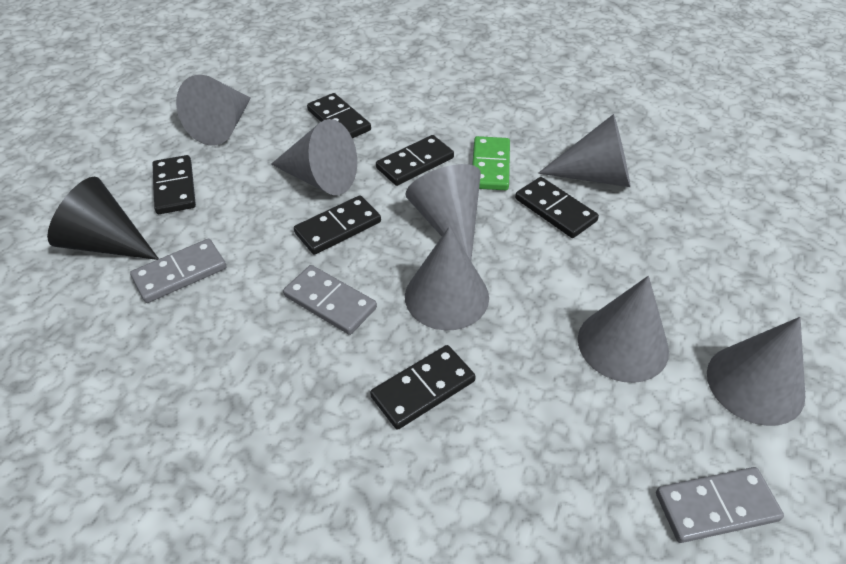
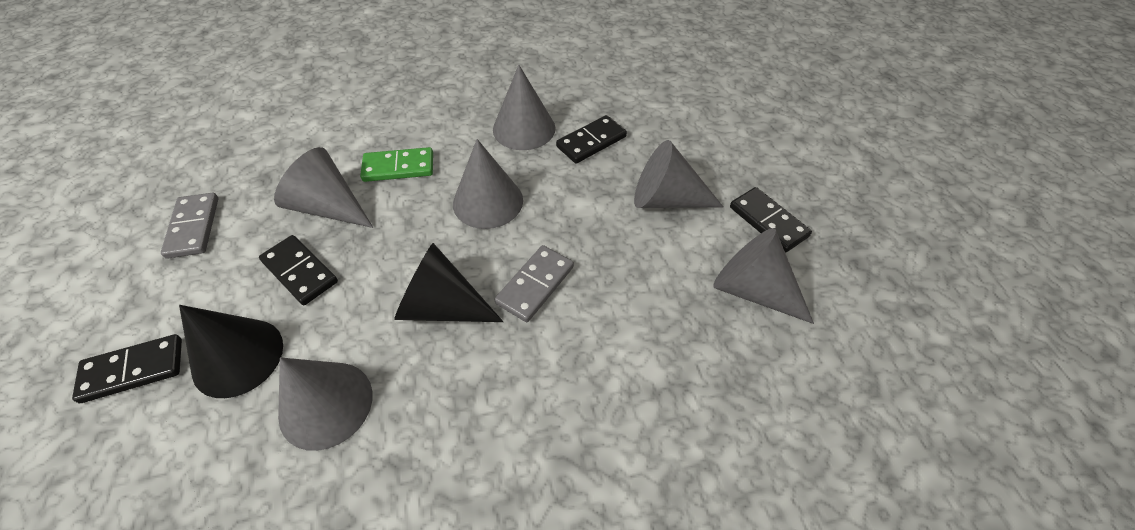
black cone: [47,177,159,260] = 1 -> [179,305,283,398] [394,243,504,322] = 2
black domino: [153,155,196,214] [294,195,381,255] [307,93,371,138] [370,345,476,430] [376,135,454,186] [515,177,599,238] = 6 -> [72,334,182,403] [259,235,338,305] [556,115,627,164] [730,187,812,253] = 4
grey cone: [176,75,251,145] [271,119,357,195] [405,164,481,261] [405,226,489,330] [538,114,631,187] [578,276,669,383] [707,317,805,426] = 7 -> [274,147,373,228] [278,357,373,451] [453,139,523,229] [493,65,555,150] [634,140,723,208] [713,228,814,324] = 6
grey domino: [130,239,226,303] [283,265,377,335] [656,467,784,543] = 3 -> [161,193,218,259] [495,245,574,322] = 2

